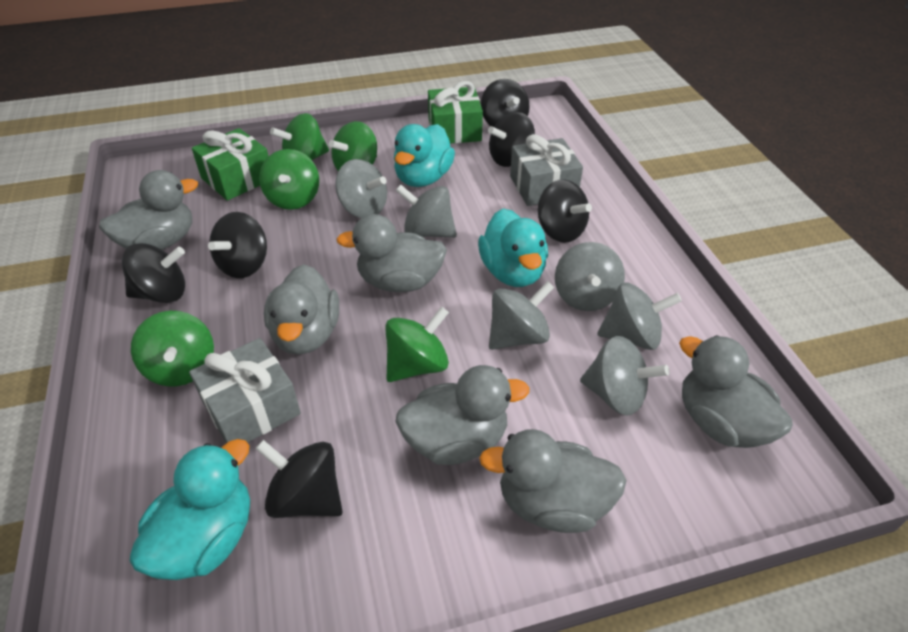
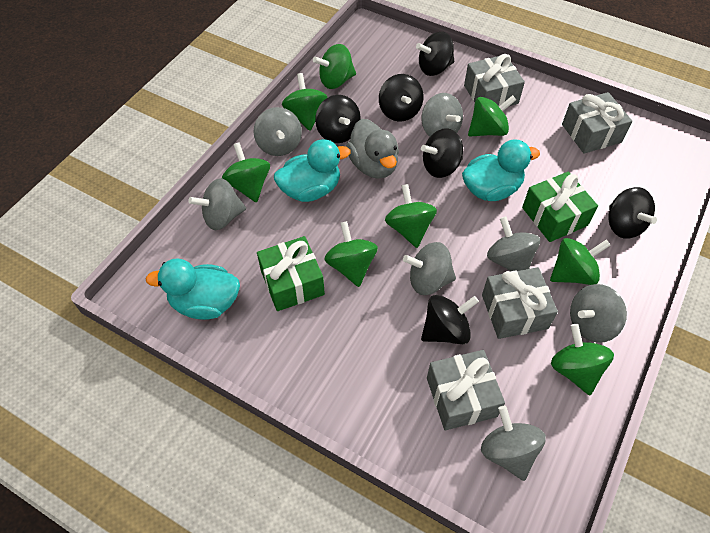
green spinning top: [131,311,214,386] [259,149,319,210] [270,113,329,160] [329,121,377,171] [385,306,449,382] = 5 -> [222,142,270,203] [282,73,328,131] [313,44,356,89] [324,221,378,287] [385,184,437,248] [468,95,516,137] [550,238,610,285] [551,324,614,395] = 8
grey duck: [99,170,198,250] [264,264,339,355] [336,214,447,292] [395,365,529,465] [479,429,627,533] [679,335,793,448] = 6 -> [346,119,399,179] = 1
grey gift: [189,338,301,443] [510,134,583,206] = 2 -> [427,350,505,430] [464,54,525,106] [482,267,558,339] [562,92,632,154] = 4
grey spinning top: [335,159,387,218] [395,184,457,238] [489,281,554,350] [555,242,625,311] [580,336,670,416] [597,283,682,350] = 6 -> [188,178,246,230] [253,107,302,156] [403,242,456,295] [422,93,463,137] [481,406,546,481] [487,216,540,271] [570,284,627,343] = 7

